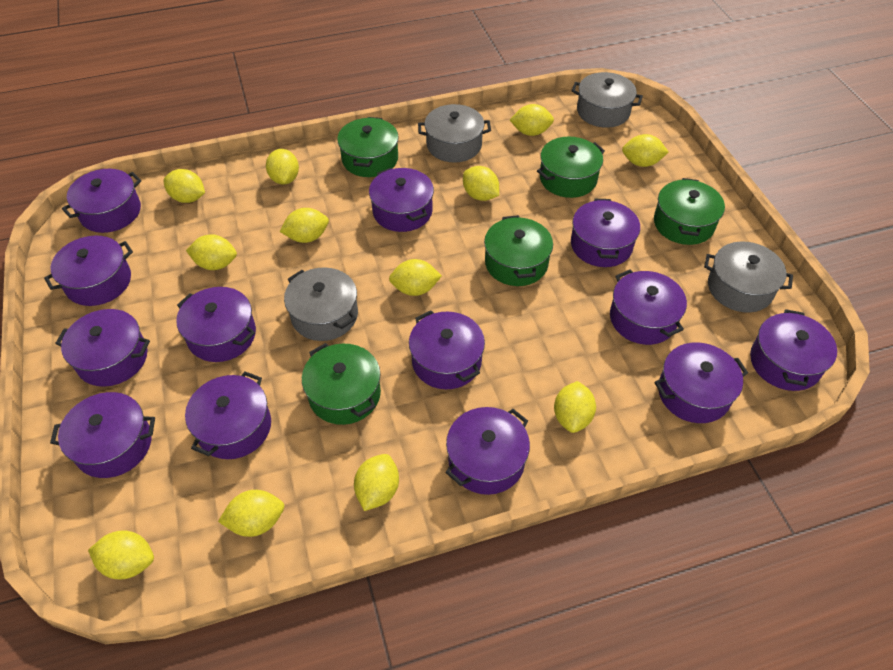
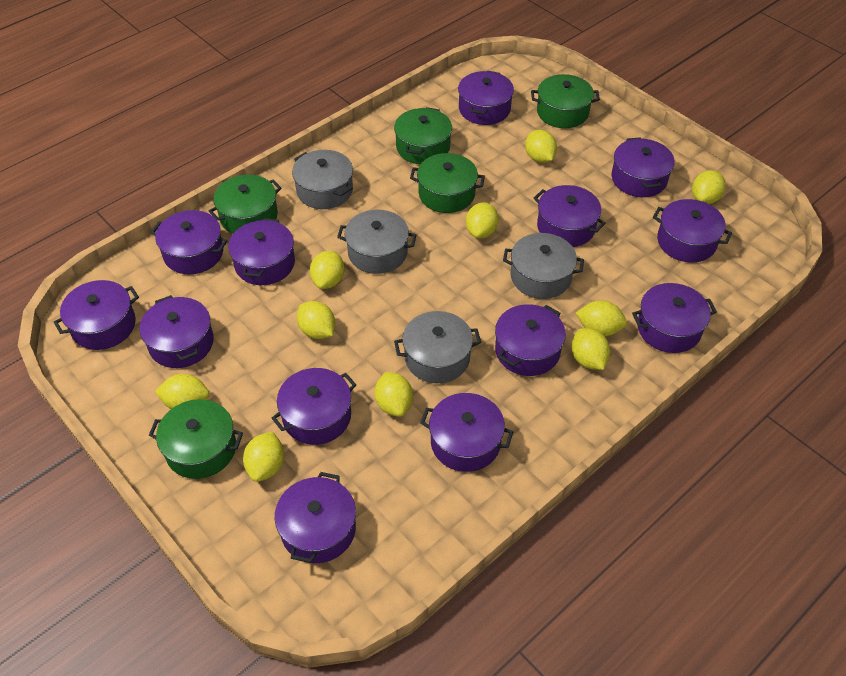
yellow lemon: [88,530,154,579] [164,169,205,203] [186,234,237,270] [218,490,284,537] [266,149,299,185] [279,208,329,243] [354,454,399,511] [389,259,442,296] [463,166,499,201] [510,104,554,136] [554,381,596,433] [622,134,668,167] = 12 -> [155,374,210,409] [243,431,284,482] [297,301,335,339] [310,251,345,289] [374,372,413,417] [466,202,499,238] [525,130,557,163] [572,328,610,370] [576,300,627,336] [692,170,726,204] = 10

